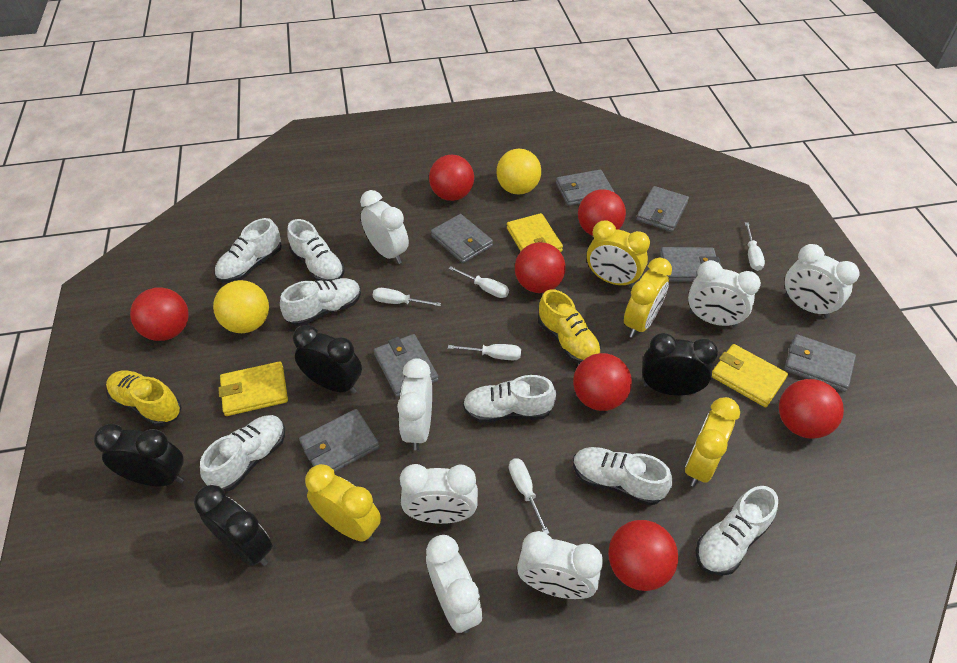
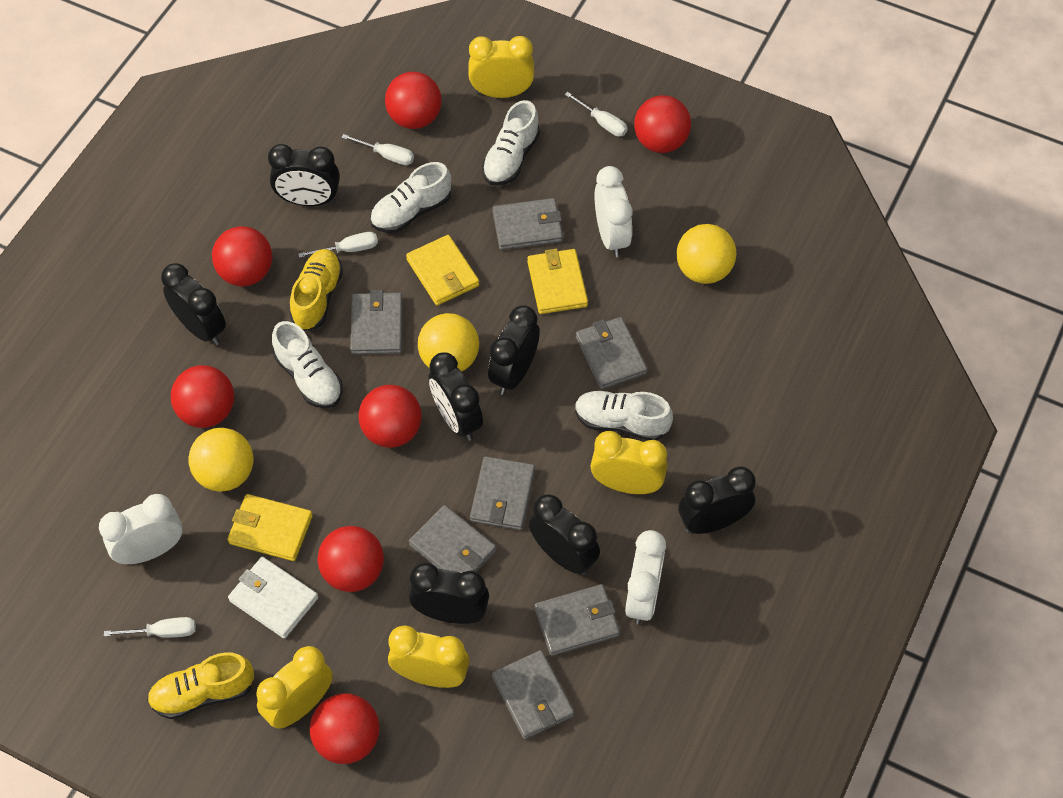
black clock: [94,424,184,486] [194,485,272,566] [293,325,362,394] [642,333,718,396] = 4 -> [161,263,226,345] [268,144,340,206] [409,563,489,624] [429,353,483,441] [488,305,540,395] [529,494,600,575] [679,467,756,534] = 7
white clock: [360,190,409,264] [397,358,432,450] [400,464,478,524] [426,535,482,633] [517,531,603,599] [688,260,761,328] [785,244,859,318] = 7 -> [99,494,183,564] [594,166,633,257] [625,530,666,625] = 3
white screwdriver: [373,288,441,306] [448,266,509,298] [448,344,521,360] [509,458,549,534] [745,222,765,271] = 5 -> [104,617,196,638] [298,232,378,258] [341,134,414,165] [565,92,627,137] = 4
white shoe: [200,415,285,492] [214,218,282,283] [280,278,361,326] [287,219,345,281] [463,375,556,423] [573,447,672,506] [696,486,778,576] = 7 -> [272,321,343,409] [370,162,451,233] [482,100,540,186] [575,391,673,440] = 4
white wallet: none = 0 -> [228,557,318,639] = 1
yellow ball: [213,280,269,333] [496,149,541,195] = 2 -> [188,428,254,492] [418,313,479,372] [677,224,736,284] = 3

